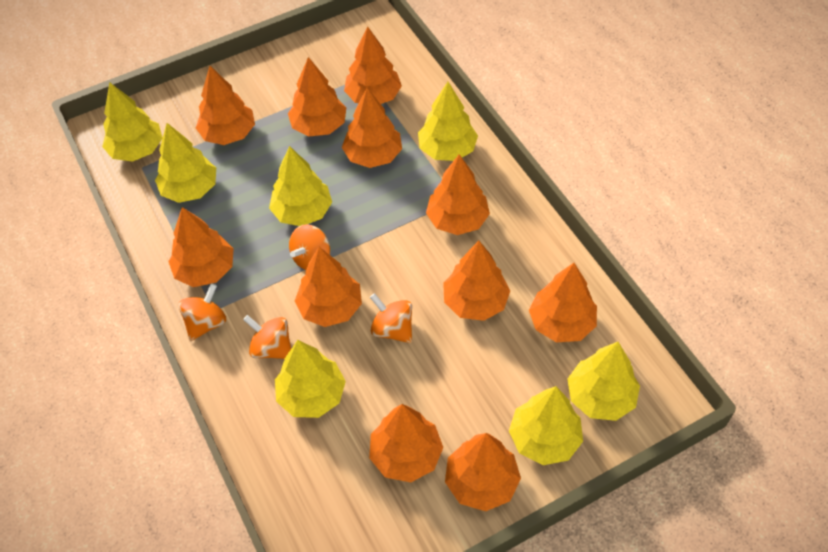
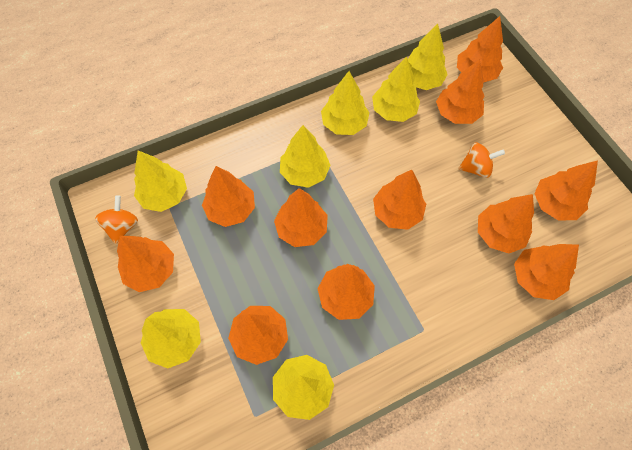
orange spinning top: [178,283,226,341] [243,315,291,359] [289,224,330,270] [370,293,412,343] = 4 -> [95,195,138,244] [459,142,505,178] = 2

